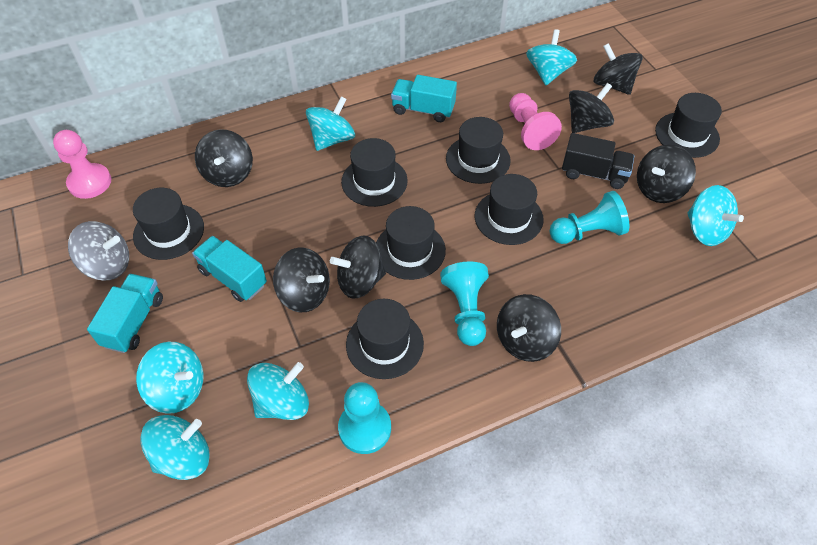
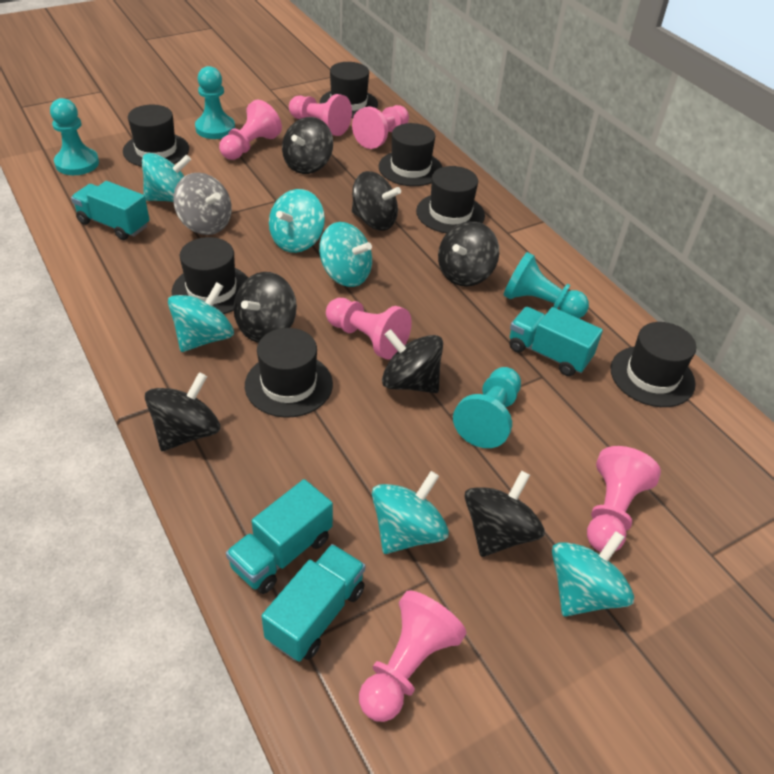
black truck: [562,133,634,189] = 1 -> none = 0
pink pawn: [53,130,111,199] [509,93,562,150] = 2 -> [219,99,282,160] [289,94,352,136] [326,298,412,360] [352,105,409,149] [359,590,466,722] [587,446,661,552] = 6
turquoise pawn: [338,382,391,454] [440,262,489,346] [550,191,629,244] = 3 -> [50,98,99,175] [195,66,235,139] [453,367,521,448] [503,252,589,318] = 4
turquoise truck: [87,274,163,353] [192,236,267,302] [391,75,457,122] = 3 -> [71,181,150,240] [226,479,333,594] [261,544,365,662] [509,307,603,376] = 4

